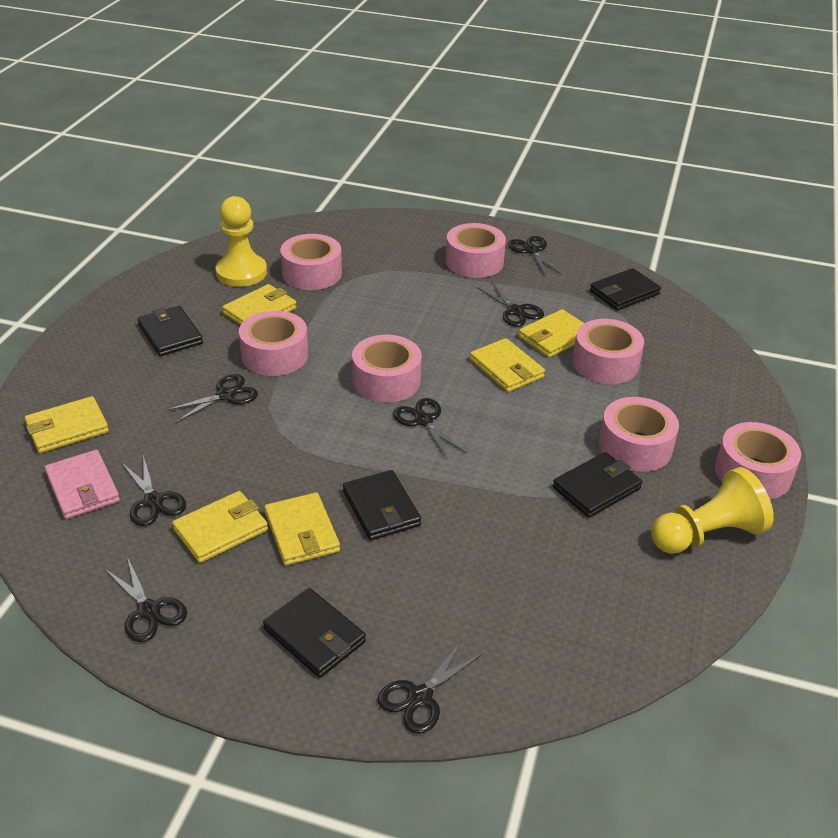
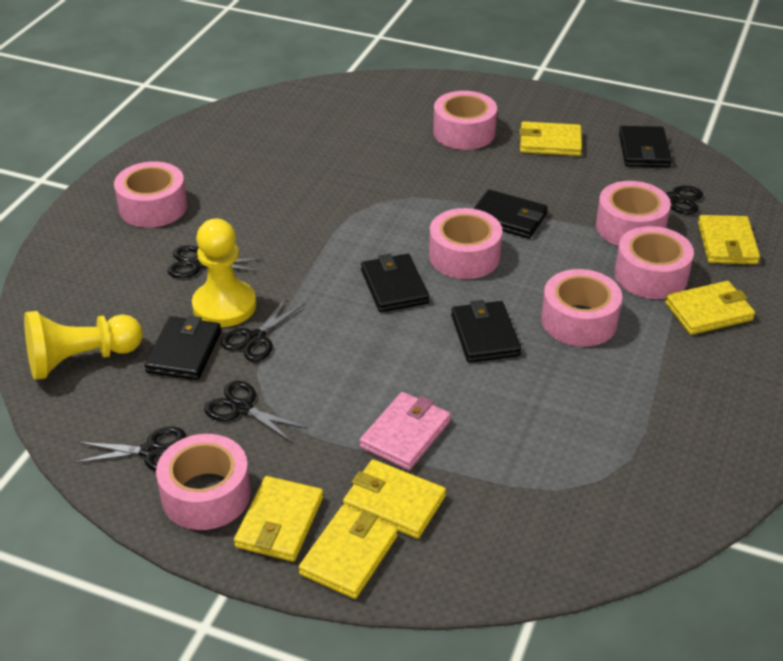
black scissors: [105,557,187,642] [121,455,186,526] [165,374,258,423] [378,639,483,734] [393,398,466,460] [477,281,544,327] [508,236,562,276] = 7 -> [74,427,186,471] [167,245,262,278] [204,381,308,443] [221,297,305,362] [619,179,703,214] = 5

